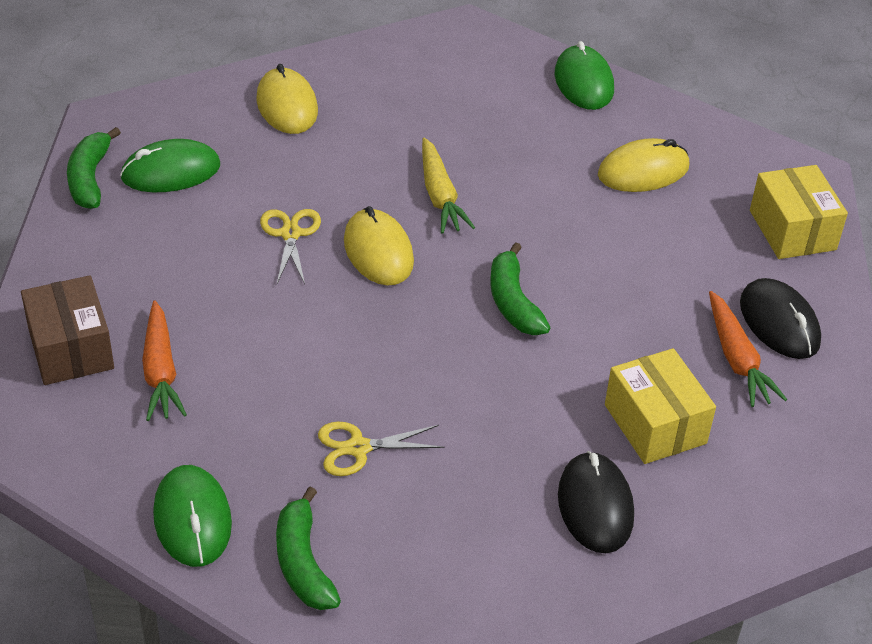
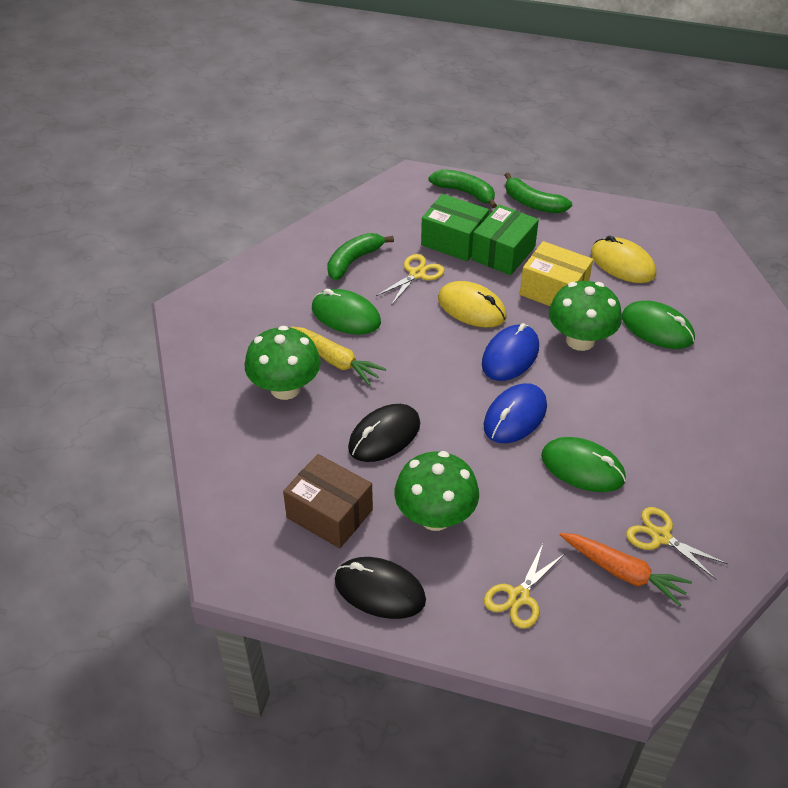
blue mouse: none = 0 -> [482,323,539,381] [484,383,547,443] = 2
green box: none = 0 -> [421,194,489,261] [471,204,539,275] = 2
green mushroom: none = 0 -> [245,326,321,400] [395,451,479,531] [549,281,622,351] = 3
orange carrot: [142,300,187,421] [709,291,787,407] = 2 -> [560,533,692,606] = 1
yellow box: [605,348,716,464] [750,165,848,259] = 2 -> [520,241,593,306] = 1
yellow mouse: [256,64,318,134] [344,206,414,285] [598,138,690,192] = 3 -> [438,281,507,327] [591,236,656,283] = 2
yellow scissors: [260,209,321,284] [318,421,445,476] = 2 -> [376,254,444,305] [484,544,564,629] [626,507,728,580] = 3

